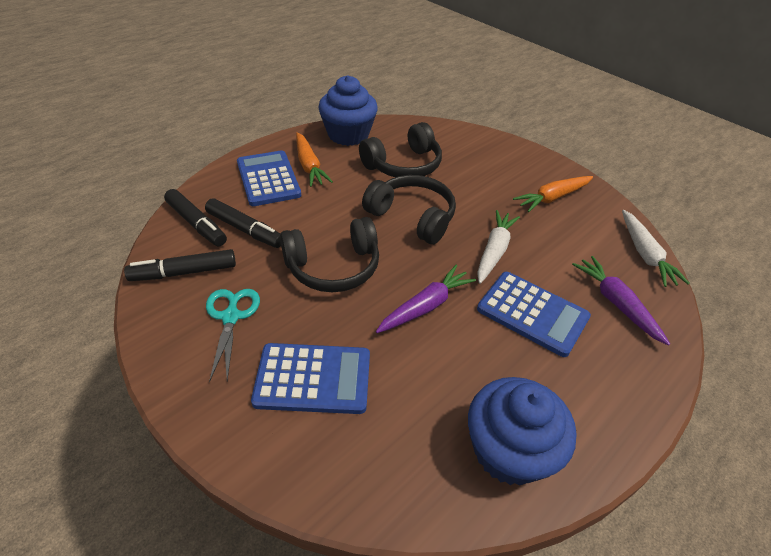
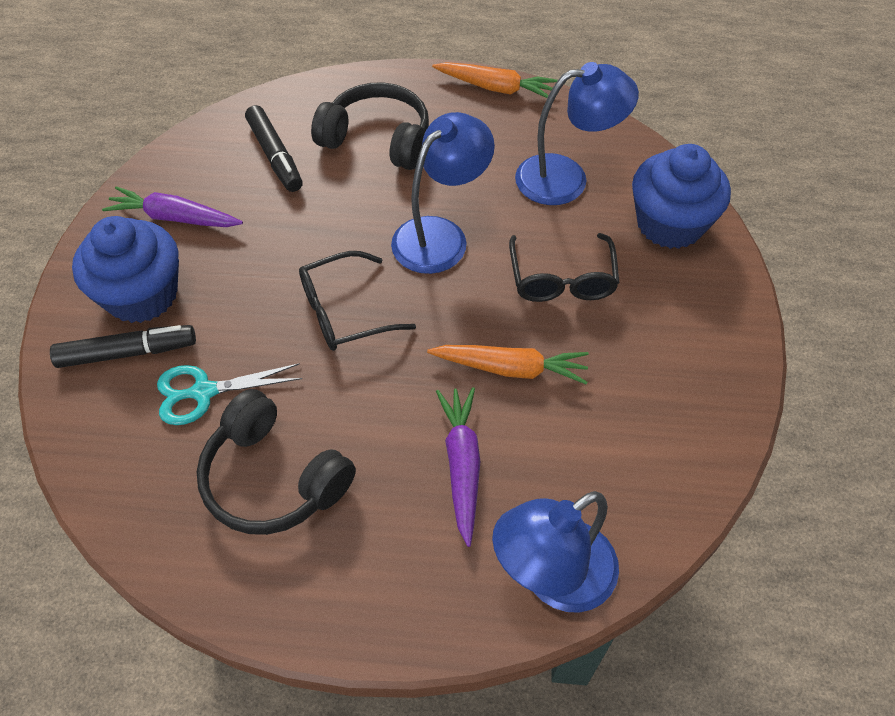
black glasses: none = 0 -> [299,251,416,351] [509,233,620,302] = 2
black headphones: [280,217,379,292] [359,122,442,177] [362,175,456,244] = 3 -> [197,389,356,535] [311,82,429,170] = 2
black marker: [124,249,236,281] [164,189,227,246] [205,198,281,248] = 3 -> [50,325,196,368] [245,105,303,192] = 2
blue calculator: [237,151,301,206] [251,343,370,414] [477,272,591,357] = 3 -> none = 0
blue lamp: none = 0 -> [391,112,495,274] [492,491,619,613] [515,62,639,205] = 3
white carrot: [477,210,520,284] [622,210,690,287] = 2 -> none = 0

